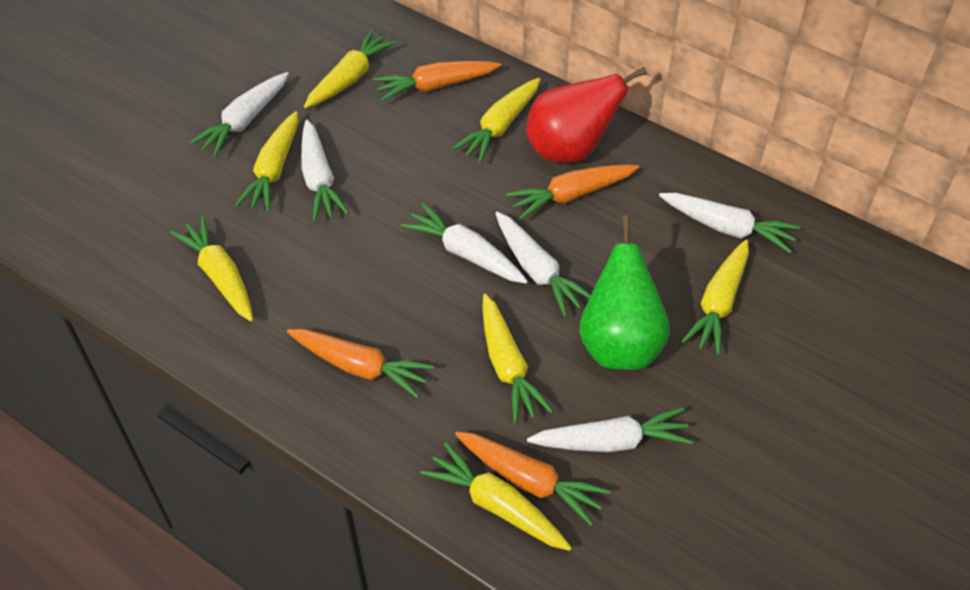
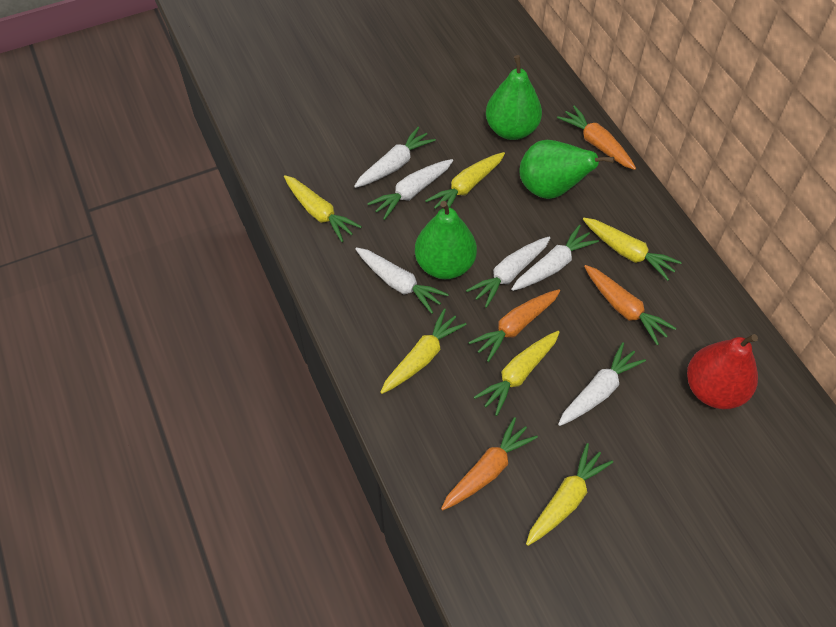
green pear: [579,216,669,370] = 1 -> [415,201,477,279] [486,55,542,140] [519,140,614,199] = 3
yellow carrot: [170,216,253,322] [235,111,298,212] [304,29,397,108] [420,442,572,551] [452,78,540,163] [482,294,553,424] [681,240,749,356] = 7 -> [284,175,362,242] [380,308,467,394] [425,152,505,209] [474,331,560,416] [526,443,613,546] [583,218,682,281] = 6

